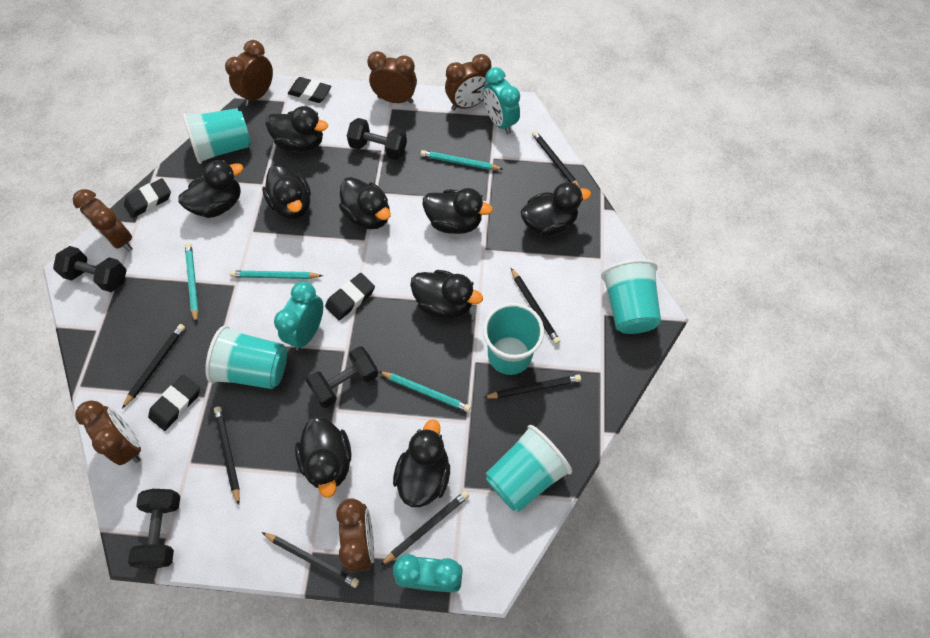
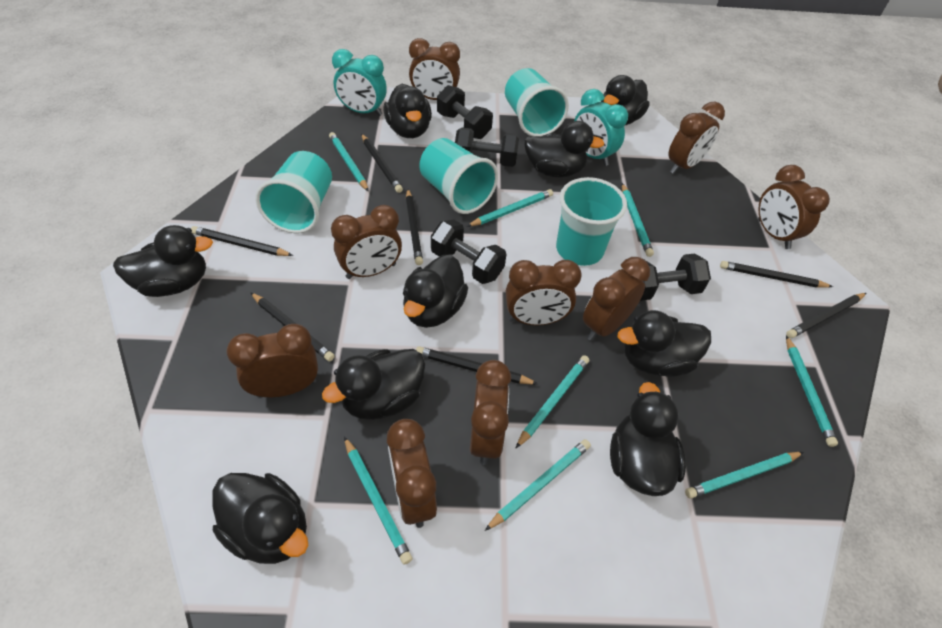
black eraser: [124,178,171,218] [148,375,200,431] [288,77,331,103] [325,273,375,320] = 4 -> none = 0
brown clock: [73,189,132,251] [75,400,141,465] [225,40,273,106] [336,499,374,573] [367,51,417,103] [445,54,491,111] = 6 -> [226,324,318,397] [331,205,402,279] [387,419,437,528] [409,38,460,100] [470,360,511,465] [506,260,582,325] [583,257,650,341] [668,102,725,174] [758,165,830,249] = 9
turquoise clock: [274,282,323,350] [393,554,463,592] [483,67,520,134] = 3 -> [332,49,387,116] [574,89,628,166] = 2
turquoise cup: [183,108,251,164] [205,325,287,389] [483,303,544,375] [486,425,572,512] [601,259,661,334] = 5 -> [255,151,332,234] [419,138,498,214] [505,68,569,136] [556,177,627,266] = 4
turquoise pencil: [185,243,199,323] [230,270,323,279] [378,371,471,412] [421,150,503,170] = 4 -> [329,132,369,192] [344,436,412,565] [467,189,553,226] [485,439,591,531] [515,355,589,449] [622,183,654,257] [685,452,804,499] [786,335,838,447] = 8

